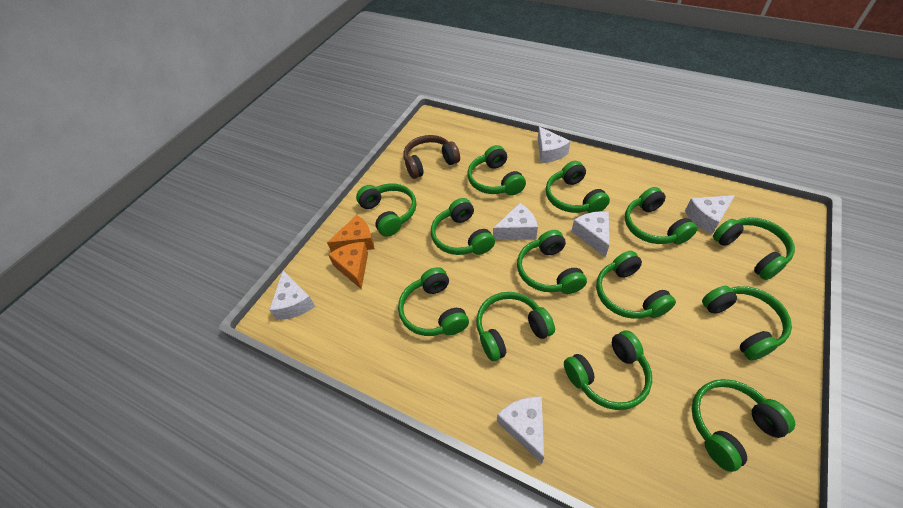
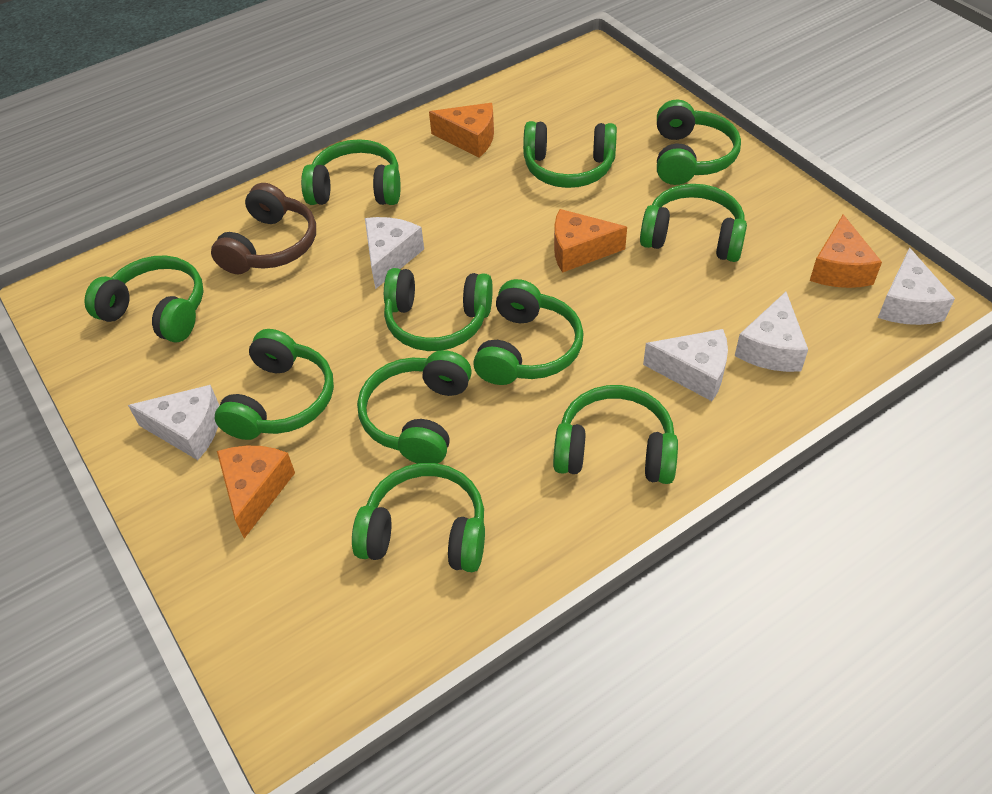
green headphones: [356,183,416,237] [398,267,469,336] [431,198,495,255] [468,145,526,195] [476,292,555,361] [517,230,587,294] [546,161,610,213] [564,330,652,410] [596,251,676,319] [625,187,698,245] [692,379,795,472] [702,286,792,361] [713,217,795,280] = 13 -> [84,255,204,343] [215,329,334,440] [301,139,401,205] [352,463,485,572] [357,350,472,464] [384,268,493,351] [473,279,583,385] [523,121,617,188] [553,385,678,484] [640,184,747,262] [657,99,741,185] = 11
orange cheese: [327,215,374,252] [328,242,368,289] = 2 -> [217,446,295,539] [429,103,494,158] [554,209,627,273] [810,214,882,288] = 4
white cheese: [269,271,315,320] [493,203,538,240] [497,396,544,464] [538,127,571,163] [571,211,609,257] [685,195,735,234] = 6 -> [128,385,220,460] [365,217,424,289] [643,329,728,401] [735,292,808,372] [878,248,955,325] = 5

